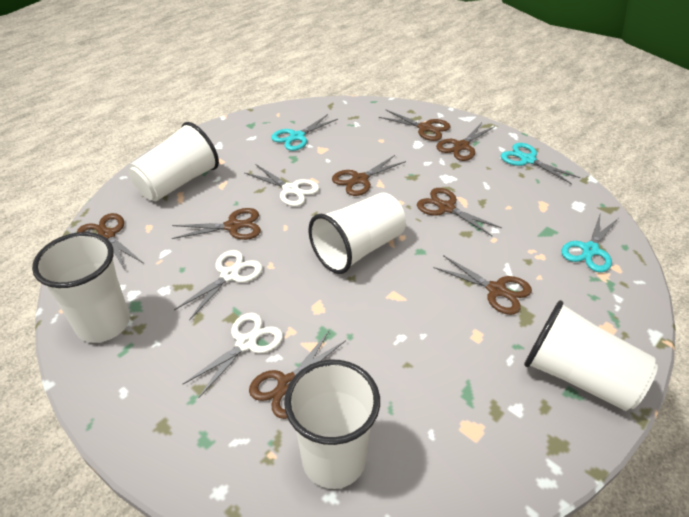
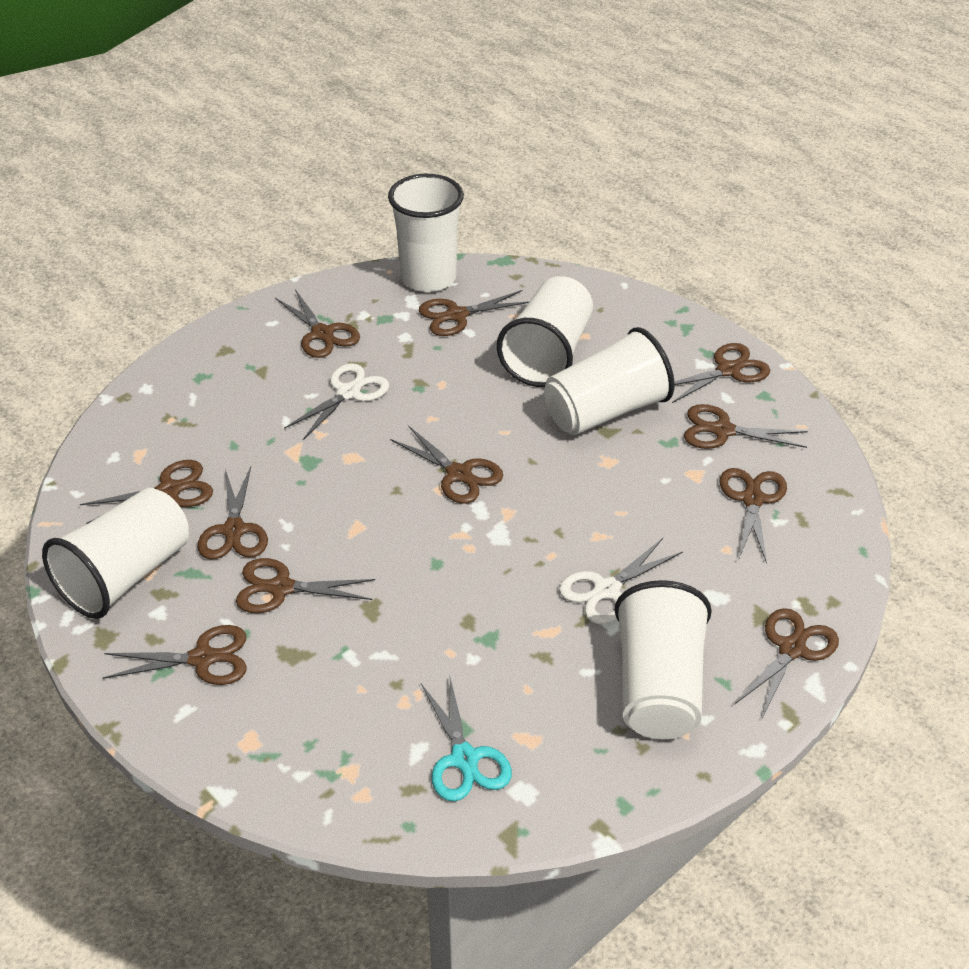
brown scissors: [77,213,143,270] [172,208,261,240] [249,331,346,419] [332,155,406,196] [379,110,450,141] [417,188,502,236] [433,255,532,315] [436,122,495,161] = 8 -> [80,460,213,524] [103,625,246,685] [198,467,268,560] [236,558,375,613] [275,289,360,358] [390,425,503,504] [419,290,530,336] [672,343,770,403] [684,404,808,449] [719,468,787,564] [735,608,839,719] = 11
turquoise scissors: [271,114,338,151] [501,143,580,184] [561,215,619,272] = 3 -> [421,678,512,801] = 1
white scissors: [174,250,263,321] [183,313,283,398] [244,164,320,207] = 3 -> [284,363,389,440] [559,538,683,624] = 2

